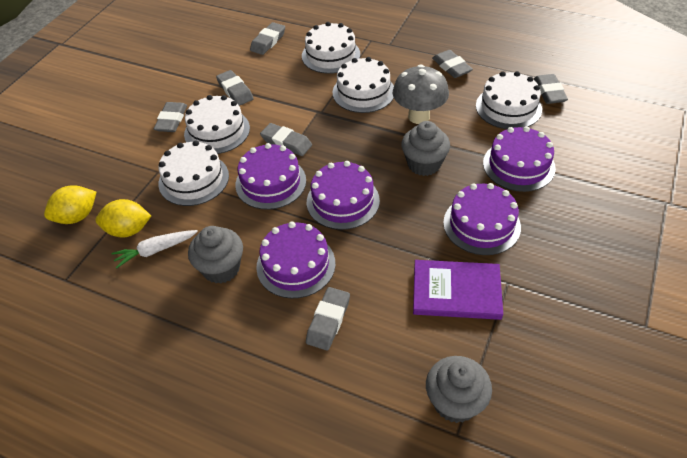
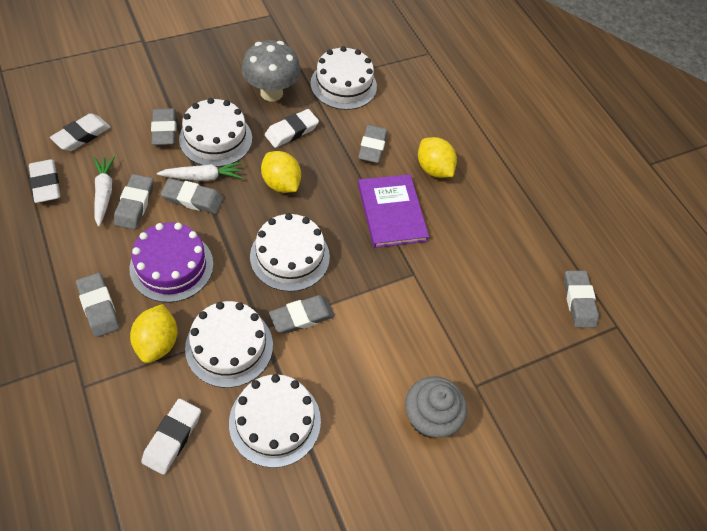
grey cupcake: [188,226,243,284] [401,121,450,176] [426,356,492,423] = 3 -> [405,376,467,438] = 1
purple cake: [235,143,306,210] [256,222,335,299] [307,161,380,230] [443,183,521,255] [483,126,556,192] = 5 -> [130,222,213,302] = 1
white carrot: [112,230,198,268] = 1 -> [94,156,115,227] [157,162,242,181] = 2
white eraser: none = 0 -> [29,159,60,203] [50,113,110,151] [141,399,201,475] [265,109,319,148] = 4
yellow lemon: [44,185,96,224] [96,199,151,238] = 2 -> [130,304,177,363] [261,151,301,193] [418,137,457,178] = 3

